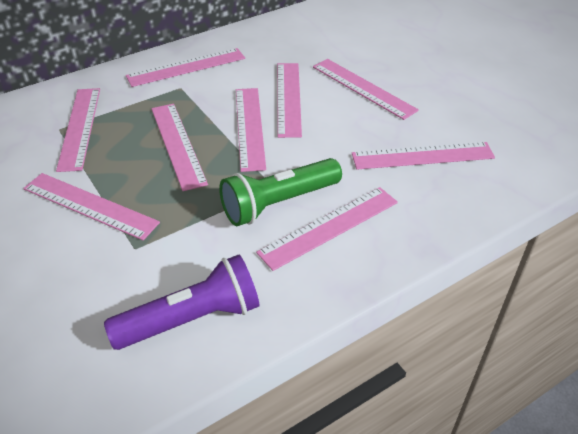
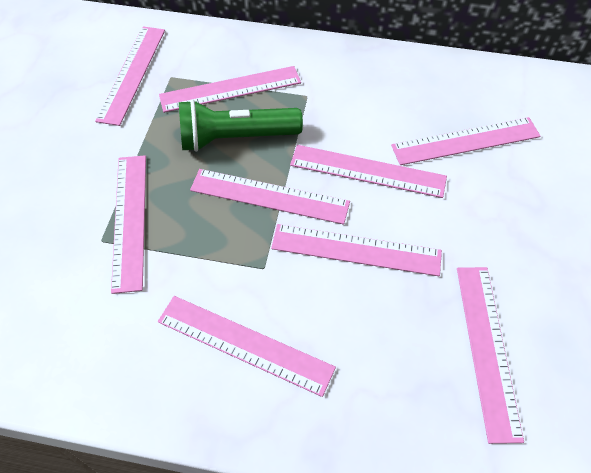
purple flashlight: [104,255,260,350] = 1 -> none = 0

